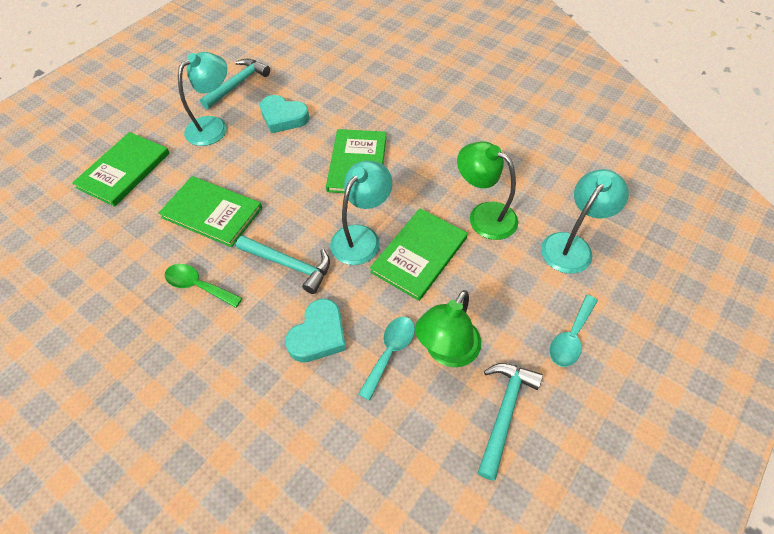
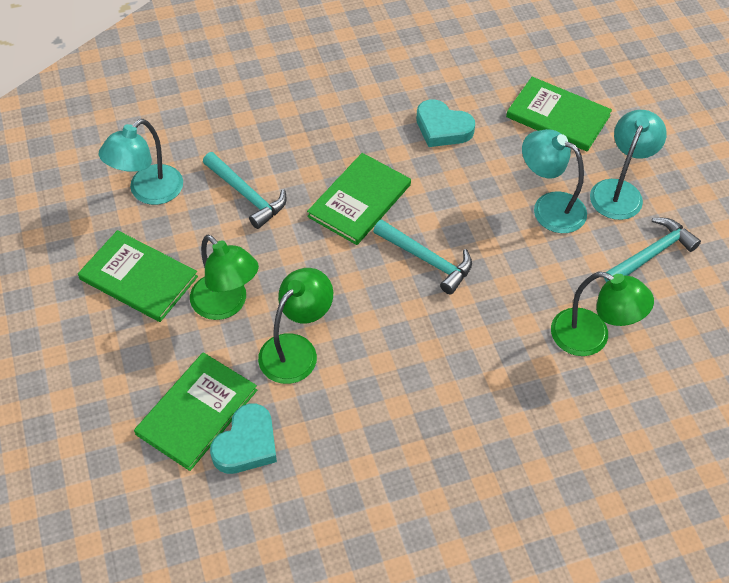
green lamp: [415,290,481,367] [457,141,518,240] = 2 -> [190,235,259,320] [258,268,333,384] [551,272,654,356] = 3
green spoon: [165,264,242,308] = 1 -> none = 0
turquoise spoon: [358,317,415,401] [549,295,598,367] = 2 -> none = 0

